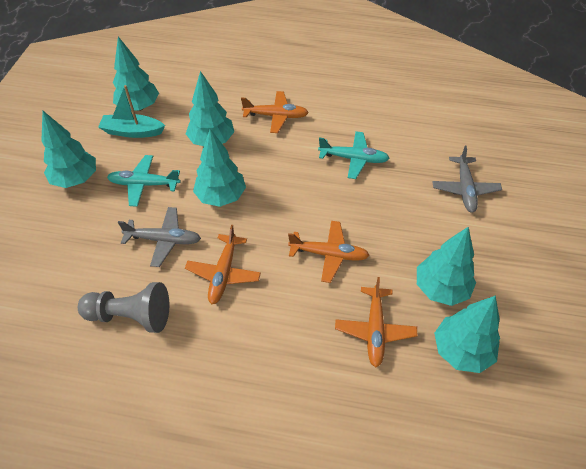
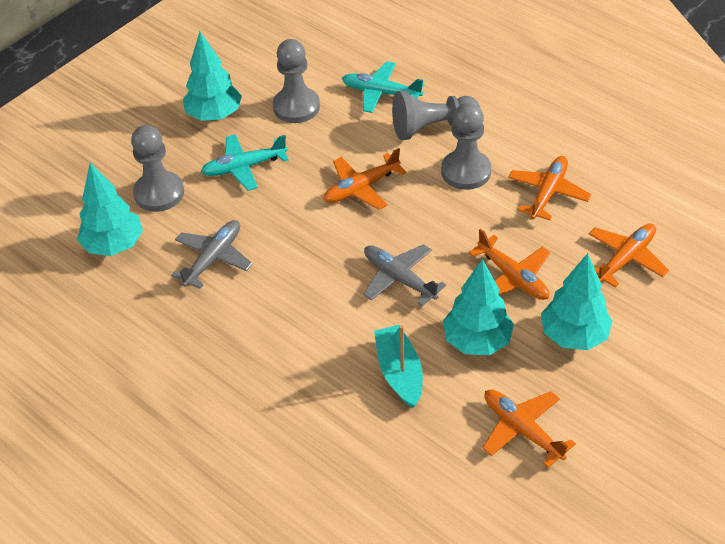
grey pawn: [78,282,169,333] = 1 -> [131,125,184,212] [273,39,320,123] [392,91,480,140] [441,103,491,190] = 4
orange plane: [185,225,261,304] [241,91,309,133] [288,221,370,283] [335,277,417,367] = 4 -> [323,148,406,210] [469,229,550,300] [482,389,576,468] [508,156,591,220] [589,223,669,288] = 5
turquoise tree: [41,111,96,188] [113,36,159,111] [186,71,234,146] [193,129,246,207] [417,227,476,306] [434,295,500,373] = 6 -> [77,163,143,256] [183,32,242,121] [443,259,514,355] [541,253,613,350] = 4

